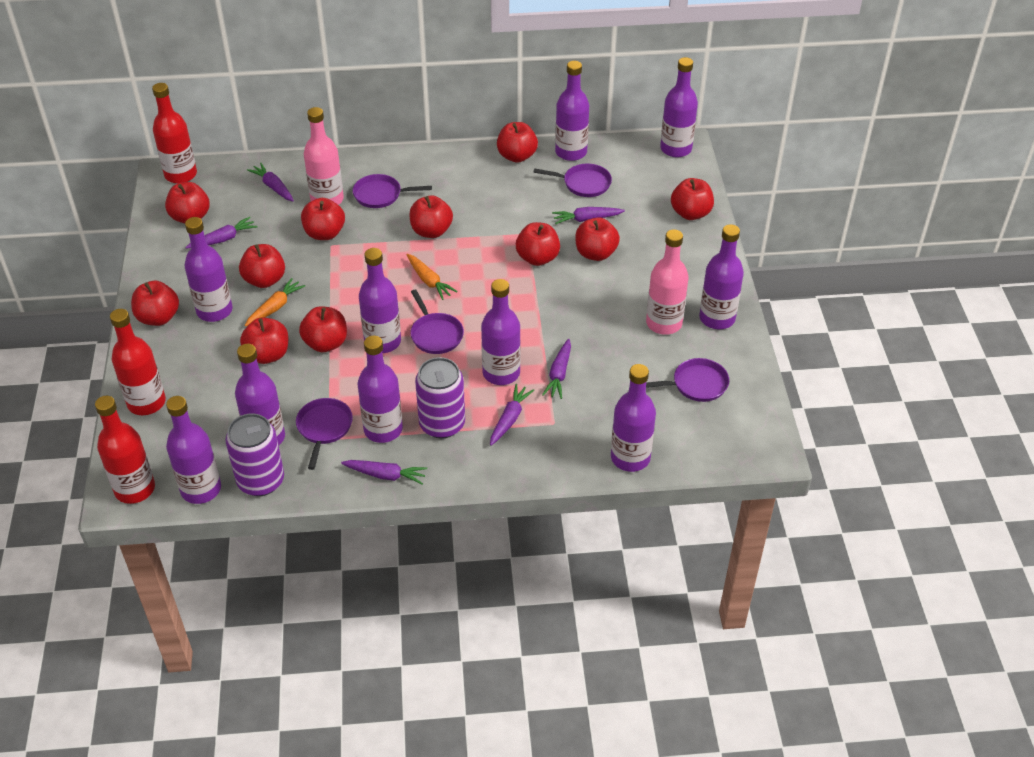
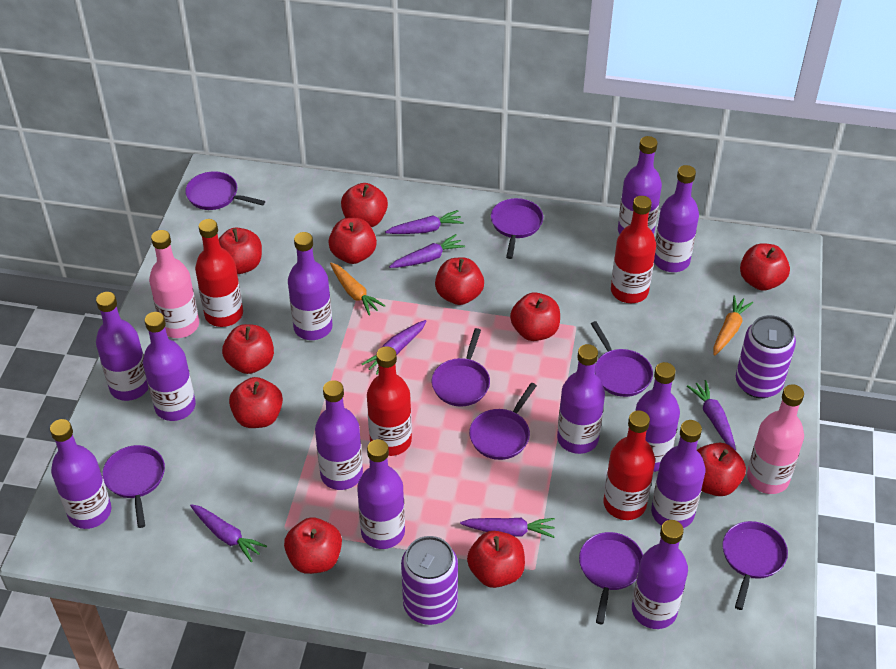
purple bottle: [166,396,221,504] [185,217,233,322] [235,344,285,445] [357,336,403,443] [359,248,401,353] [481,279,521,385] [555,61,589,161] [611,364,656,472] [660,57,698,158] [699,224,744,329] = 10 -> [50,419,111,529] [96,292,148,401] [143,312,196,421] [288,232,333,340] [315,380,363,490] [357,439,405,549] [557,344,605,454] [618,136,662,234] [632,520,688,629] [635,362,680,472] [651,420,705,528] [654,165,699,272] = 12
purple pan: [296,398,353,470] [353,174,432,208] [410,289,464,354] [534,164,612,197] [646,358,729,402] = 5 -> [102,445,165,528] [185,171,265,210] [432,328,490,406] [469,383,537,460] [491,198,543,259] [579,532,643,624] [591,321,653,397] [722,521,788,610] = 8
red bottle: [95,396,155,504] [110,309,166,415] [152,83,197,184] = 3 -> [195,219,243,327] [367,346,412,456] [603,410,655,520] [611,196,656,303] = 4

